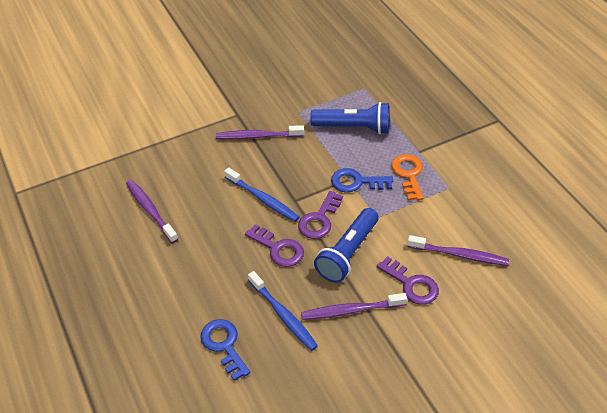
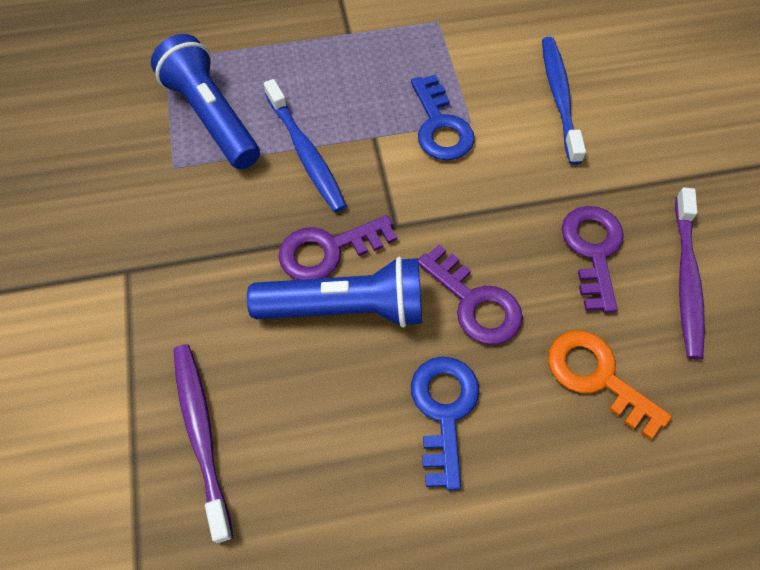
purple toothbrush: [126,180,178,243] [216,125,304,140] [301,293,407,320] [407,235,509,266] = 4 -> [173,344,233,544] [675,187,705,360] = 2

